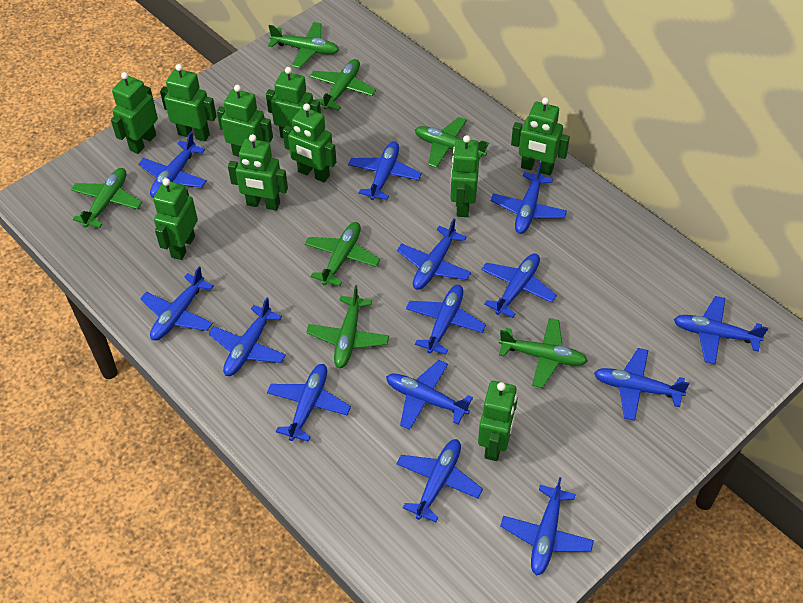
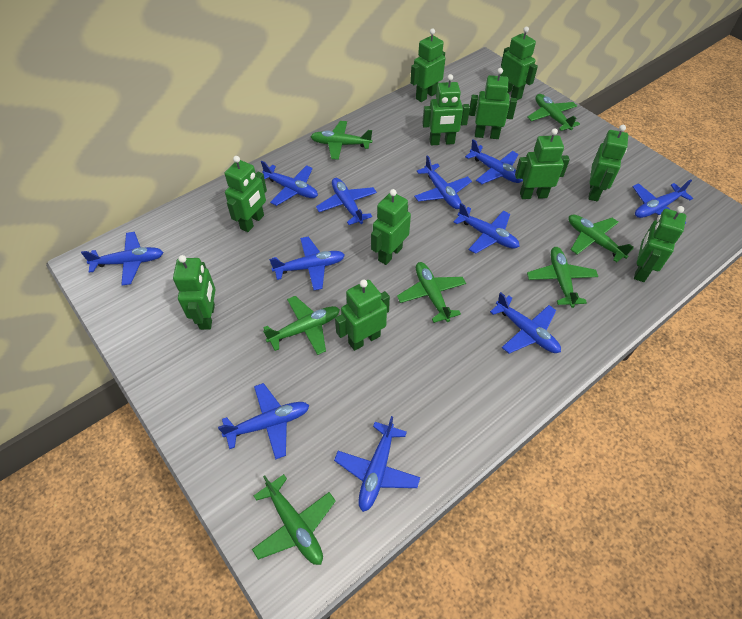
blue plane: [139,132,207,198] [140,267,214,341] [208,298,286,376] [267,364,351,442] [348,141,422,200] [386,360,473,430] [396,439,483,522] [397,219,471,290] [406,285,486,355] [481,253,557,318] [491,162,567,234] [500,477,594,576] [594,348,689,421] [674,296,768,364] = 14 -> [81,232,163,285] [218,383,309,460] [261,161,318,206] [269,237,345,290] [316,178,377,225] [334,416,420,512] [414,155,472,209] [453,203,520,254] [465,139,523,184] [490,292,561,354] [633,180,693,224] = 11
green robot: [111,72,158,154] [153,178,198,260] [160,64,217,141] [217,85,273,157] [228,134,288,211] [266,67,321,139] [282,104,336,182] [451,135,479,217] [478,381,518,461] [511,97,570,175] = 10 -> [173,255,216,330] [225,156,267,232] [335,280,390,351] [371,189,411,265] [410,29,445,102] [422,74,470,145] [469,68,517,139] [500,27,538,100] [515,128,570,199] [588,125,628,201] [634,206,686,282] = 11

